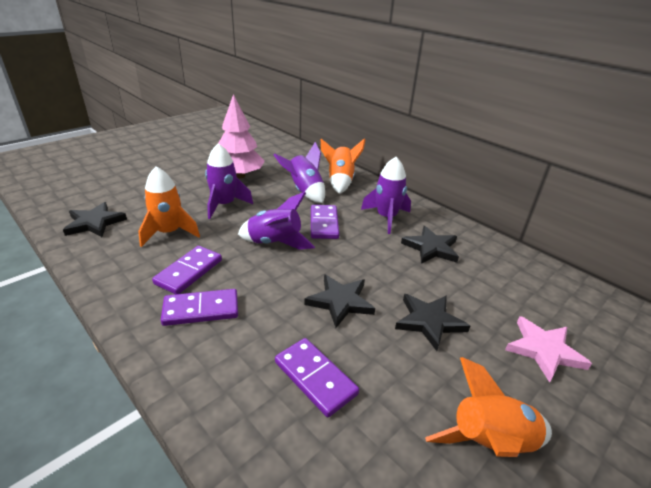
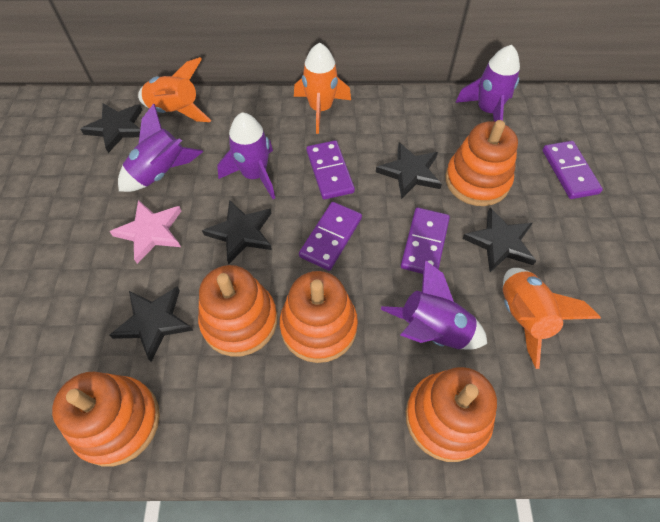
black star: [63,202,127,237] [304,274,375,328] [395,294,470,351] [401,226,459,264] = 4 -> [81,103,142,153] [109,286,193,362] [202,200,272,264] [376,142,442,199] [462,208,536,272] = 5
orange stacking toy: none = 0 -> [52,372,160,466] [198,265,277,357] [280,271,358,363] [405,367,497,462] [445,120,518,206] = 5
pink tree: [219,94,265,178] = 1 -> none = 0

